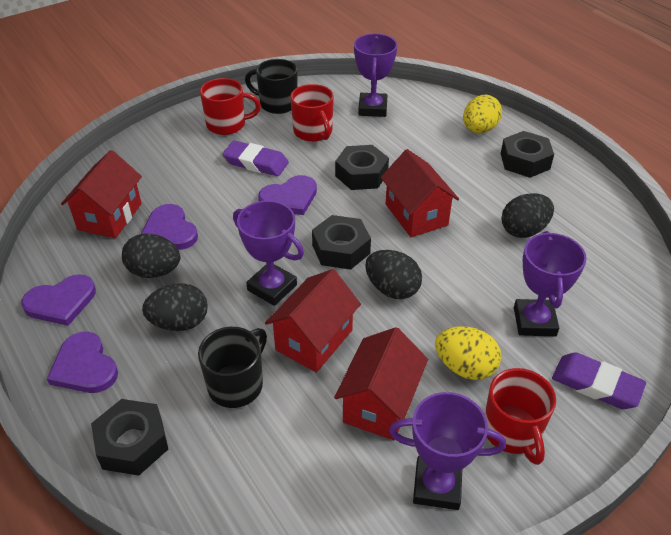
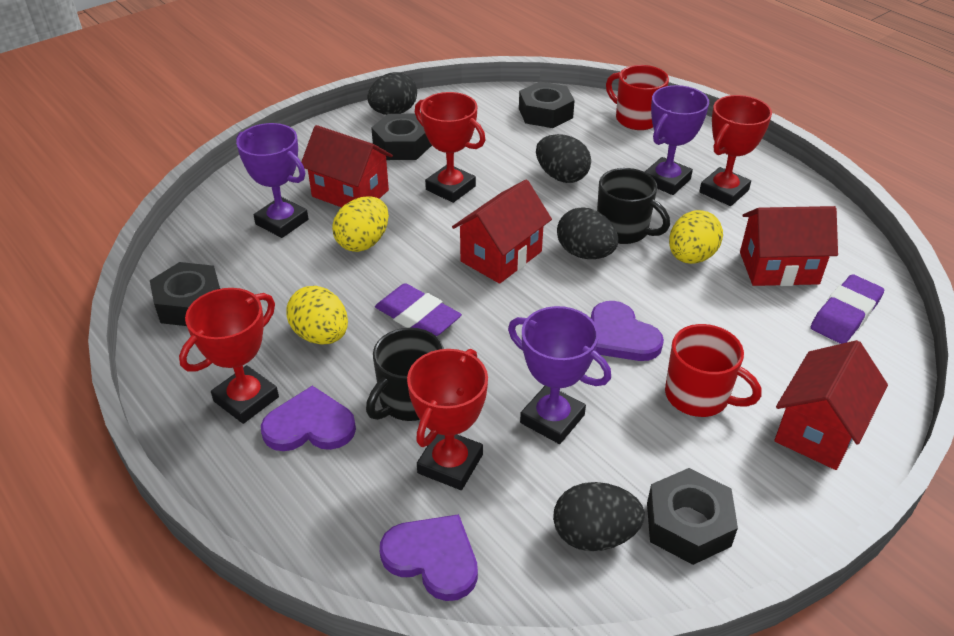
purple heart: [21,274,96,326] [47,332,118,393] [141,204,198,250] [258,175,317,215] = 4 -> [261,386,356,451] [380,514,478,601] [591,301,664,361] = 3
purple trophy: [233,200,304,306] [354,34,397,117] [389,392,506,510] [514,231,587,336] = 4 -> [236,123,308,238] [508,306,611,444] [645,85,709,195] = 3
red mug: [200,78,261,135] [290,84,334,142] [485,368,556,465] = 3 -> [606,65,669,130] [665,324,762,417] = 2
red trophy: none = 0 -> [179,288,279,424] [407,349,488,490] [415,92,485,203] [699,95,772,206] = 4
yellow egg: [435,326,501,380] [463,95,502,133] = 2 -> [286,286,348,345] [332,196,389,252] [669,210,723,264] = 3

